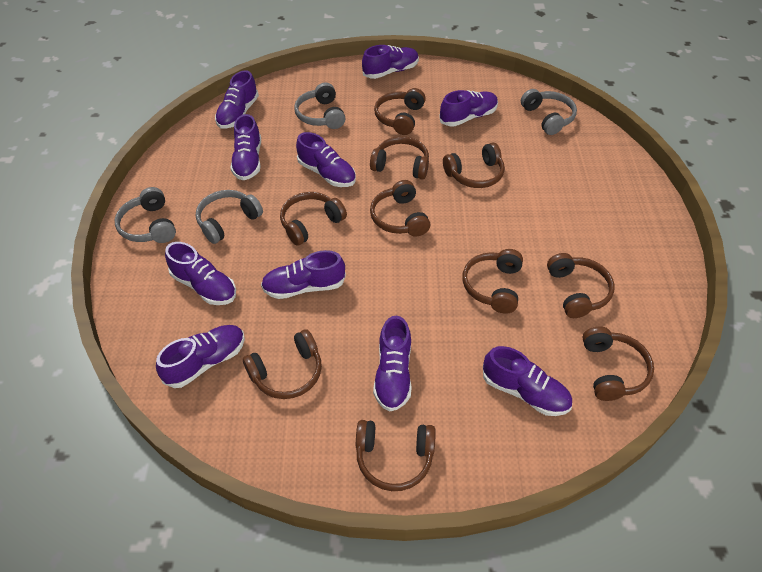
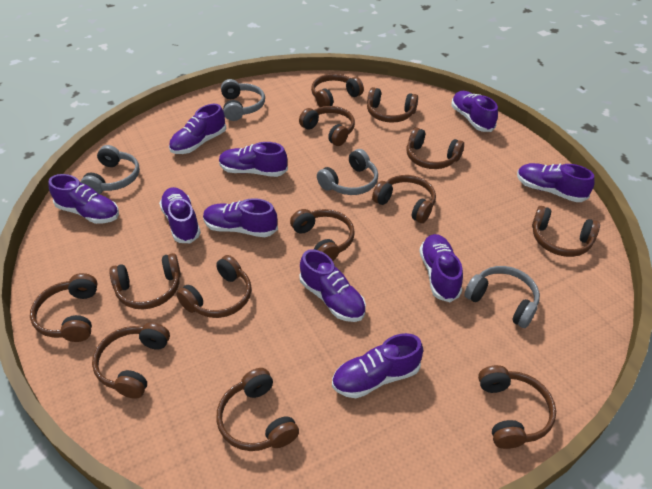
brown headphones: [243,329,322,399] [280,192,347,246] [356,420,436,491] [370,136,429,179] [370,180,430,237] [374,88,426,135] [443,143,505,188] [462,249,523,314] [547,253,615,318] [582,327,654,401] = 10 -> [30,273,97,342] [92,322,170,399] [109,253,181,309] [176,255,252,318] [216,368,299,451] [290,209,355,261] [299,106,355,146] [311,74,364,107] [367,87,418,123] [372,175,436,223] [407,127,464,169] [478,365,556,449] [532,206,600,257] = 13

